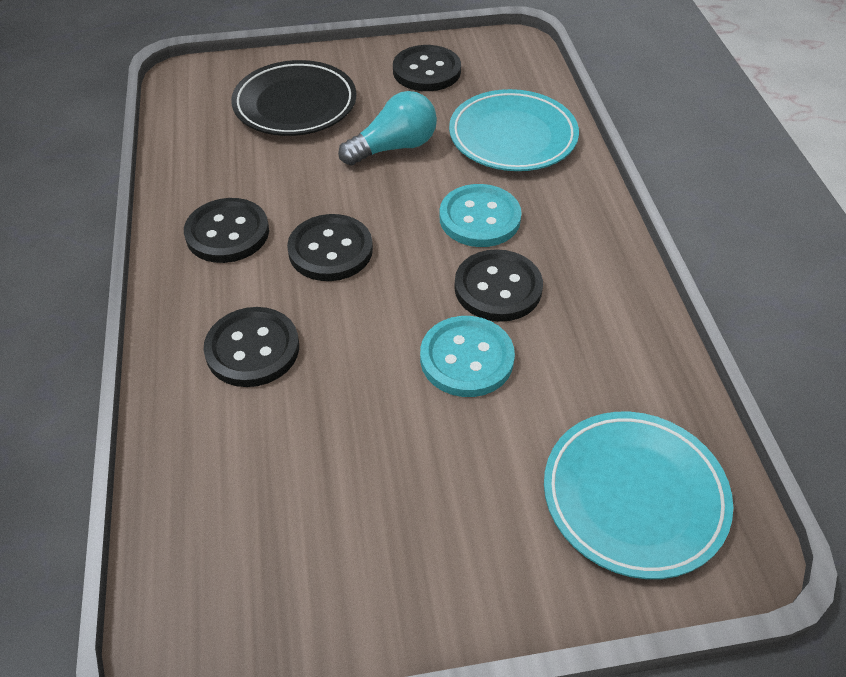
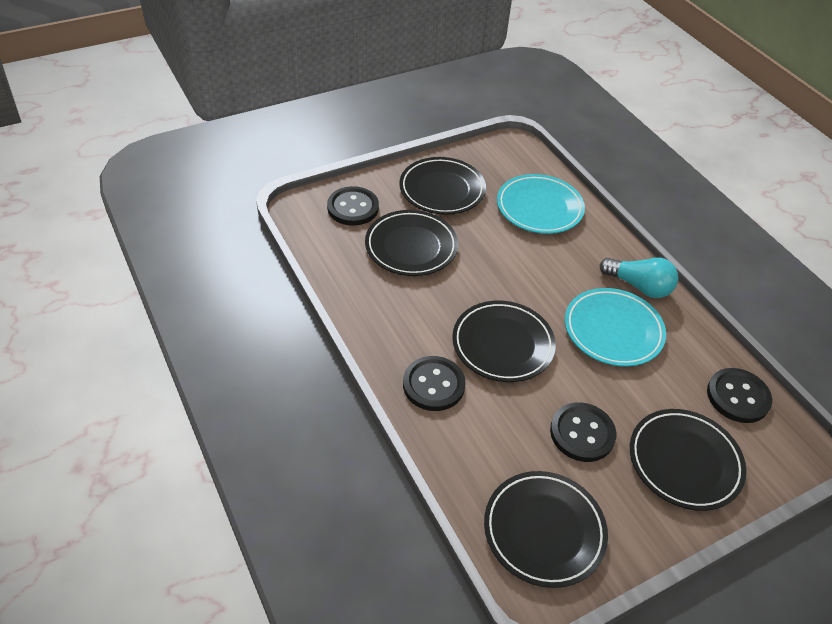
black button: [184,198,269,263] [204,307,299,387] [287,214,373,281] [393,45,461,91] [454,249,543,322] = 5 -> [327,186,379,226] [403,356,466,411] [550,402,616,462] [707,368,772,423] = 4
black plate: [231,60,356,136] = 1 -> [365,210,458,276] [399,157,486,215] [452,301,556,382] [484,471,608,588] [630,409,746,511] = 5
turquoise button: [420,316,515,397] [439,184,522,247] = 2 -> none = 0

